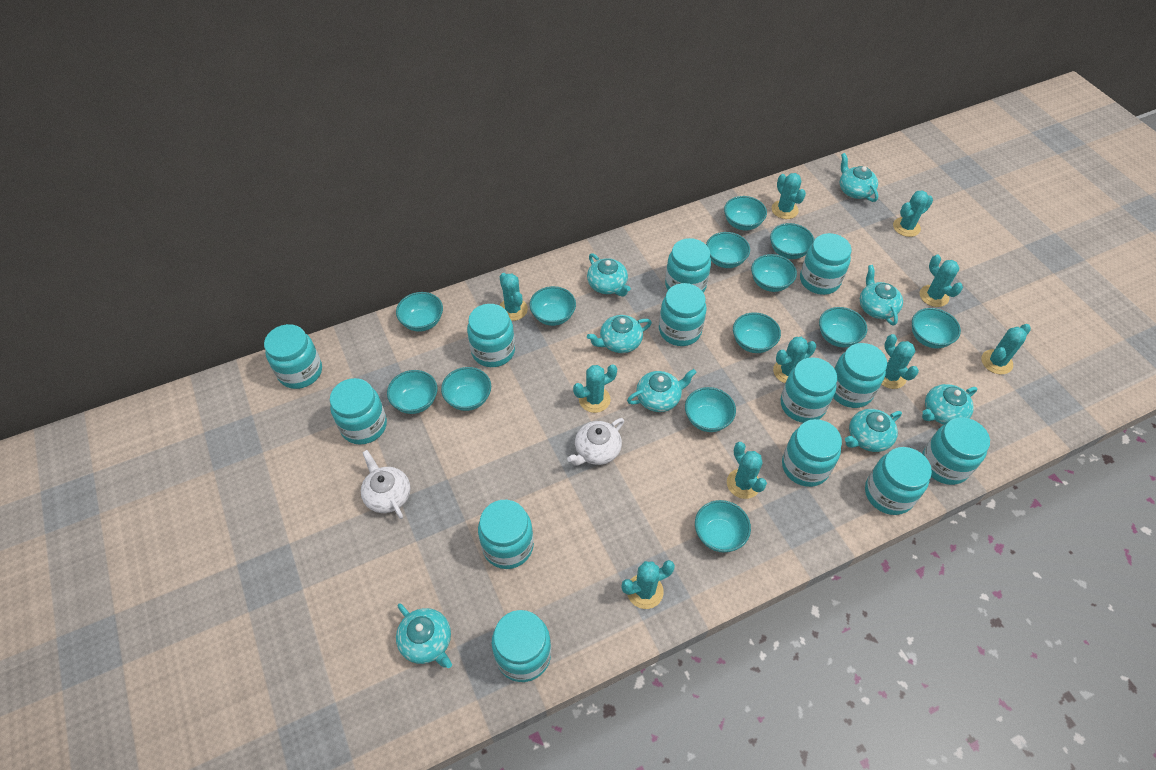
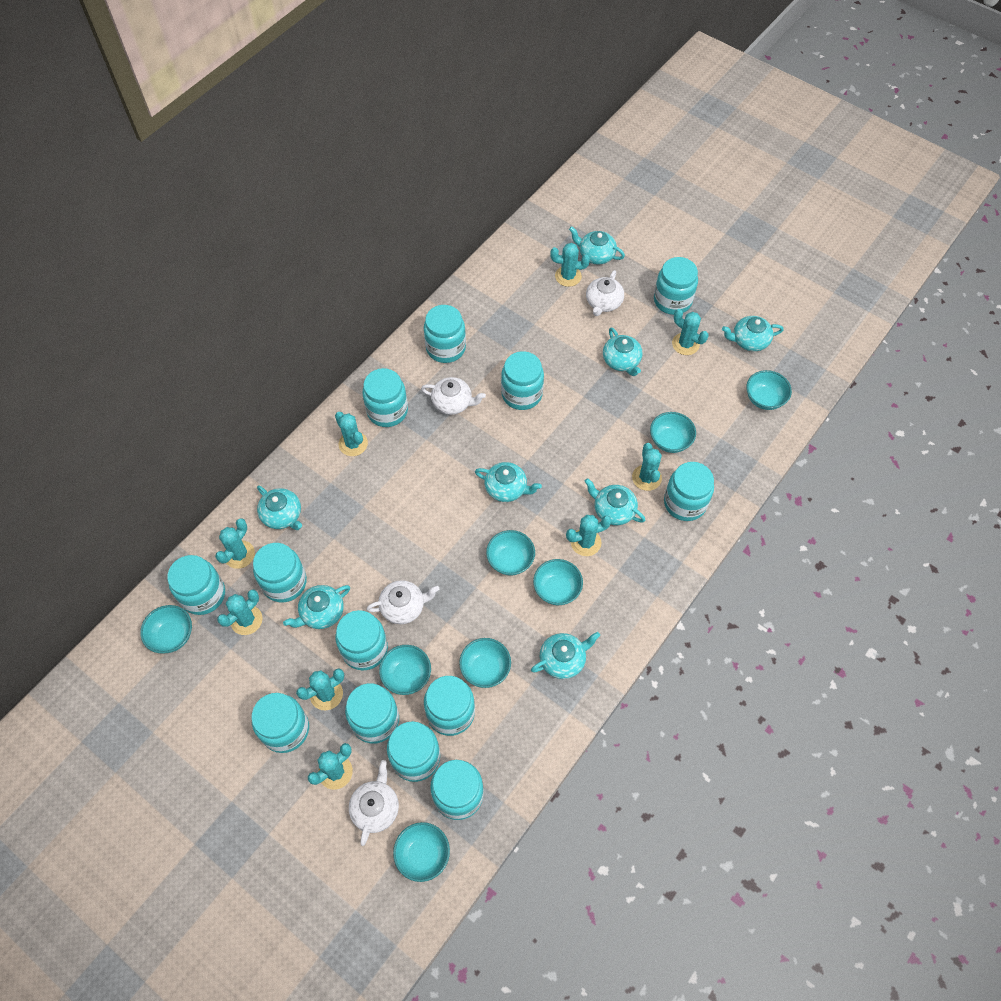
turquoise bowl: [387,370,438,414] [396,292,443,332] [441,367,491,411] [530,286,576,326] [685,387,736,432] [695,500,751,552] [706,232,750,268] [724,196,767,230] [733,312,781,353] [751,254,797,292] [770,223,814,259] [819,307,867,347] [912,308,961,348] = 13 -> [140,605,192,653] [379,645,431,695] [393,822,450,882] [459,638,511,688] [486,530,535,576] [533,559,583,605] [650,412,696,453] [746,370,792,410] = 8
turquoise cactus: [499,273,528,321] [573,365,617,413] [621,560,675,609] [727,442,767,499] [772,173,806,219] [773,337,816,383] [881,334,919,389] [893,190,933,237] [920,255,963,307] [981,324,1031,374] = 10 -> [215,518,255,569] [217,589,263,635] [296,669,344,711] [308,743,353,790] [335,412,368,456] [550,243,590,287] [566,515,611,556] [632,443,662,491] [672,309,708,355] = 9
white teapot: [361,450,410,519] [567,418,624,465] = 2 -> [349,760,399,846] [366,580,439,624] [421,377,486,415] [586,270,624,316] = 4

